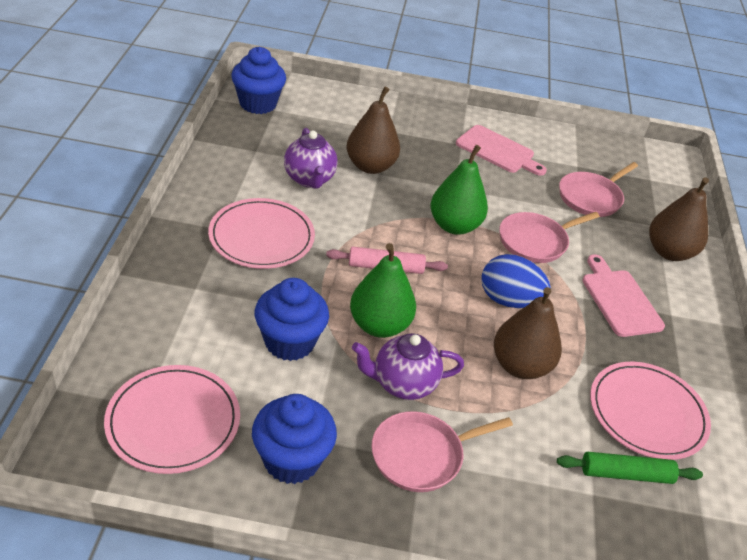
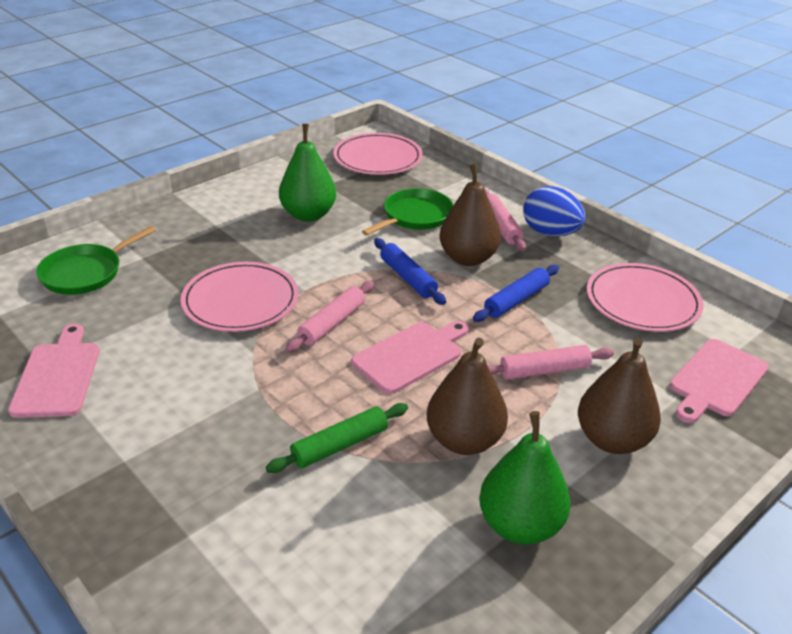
blue cupcake: [231,47,286,114] [252,394,337,484] [255,278,329,361] = 3 -> none = 0
blue rolling pin: none = 0 -> [374,238,446,305] [473,265,559,322] = 2
green pan: none = 0 -> [36,226,156,295] [362,188,453,235] = 2
pink cutting board: [456,125,547,176] [582,254,665,337] = 2 -> [8,324,100,418] [351,321,469,394] [670,339,769,423] = 3
pink pan: [371,411,513,492] [499,212,600,263] [559,162,638,217] = 3 -> none = 0
pink rolling pin: [326,247,448,274] = 1 -> [285,281,374,353] [485,189,526,251] [487,345,614,380] = 3
purple teapot: [284,128,338,189] [352,333,464,400] = 2 -> none = 0

